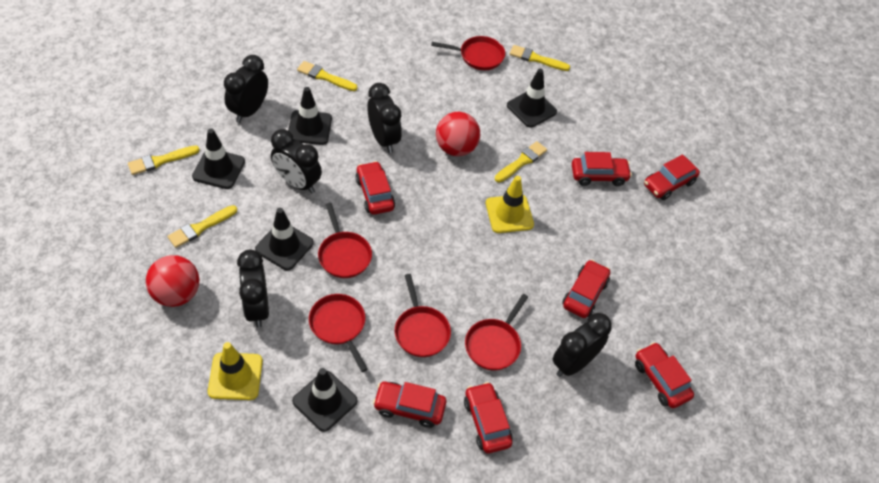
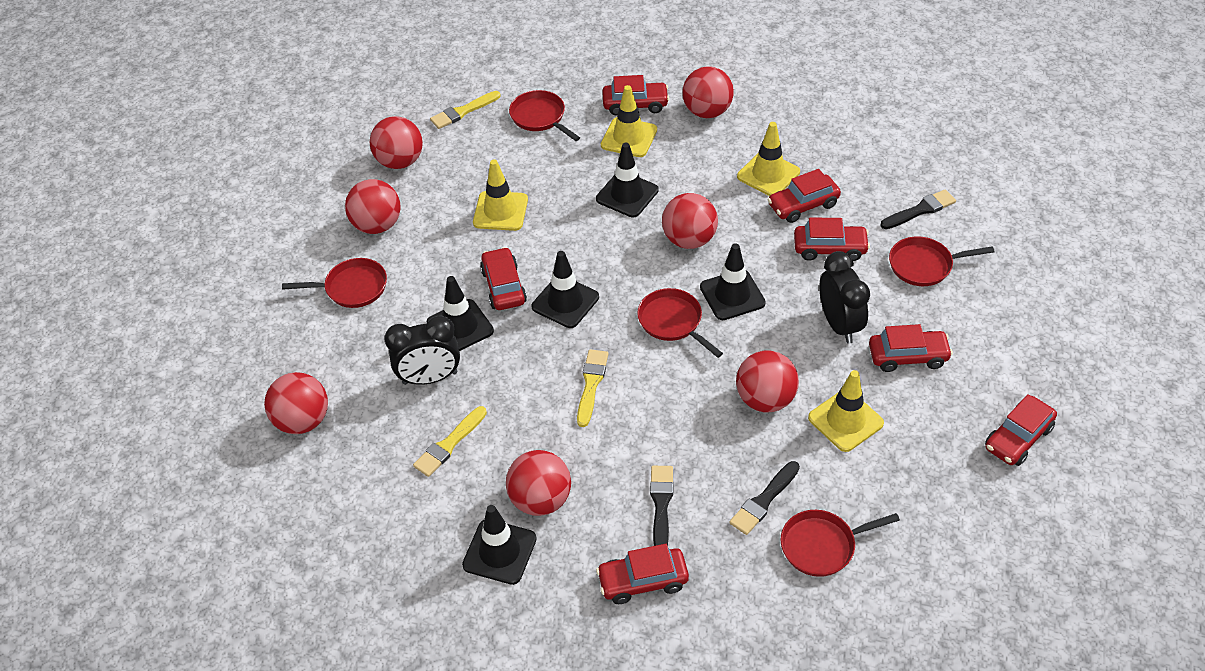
black brush: none = 0 -> [650,466,673,546] [729,461,800,535] [881,189,956,229] = 3
black clock: [224,55,268,123] [237,250,269,328] [271,129,322,194] [367,83,402,153] [553,313,612,377] = 5 -> [385,316,460,385] [820,251,870,344] = 2
red ball: [146,255,199,307] [436,112,480,157] = 2 -> [264,372,328,434] [345,179,401,234] [370,116,423,169] [506,450,571,516] [662,193,718,249] [682,66,734,118] [736,350,799,412] = 7
yellow brush: [128,145,200,175] [167,205,237,248] [297,61,358,91] [495,141,547,183] [509,45,570,71] = 5 -> [413,406,487,477] [430,91,501,129] [577,349,608,427] = 3
yellow traffic cone: [208,342,263,400] [486,176,534,233] = 2 -> [473,159,528,231] [601,85,657,157] [737,122,800,196] [808,370,884,452] = 4

